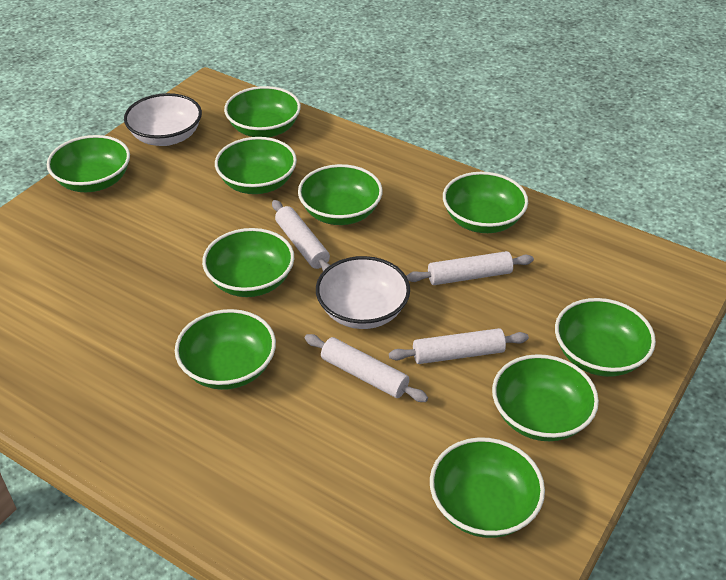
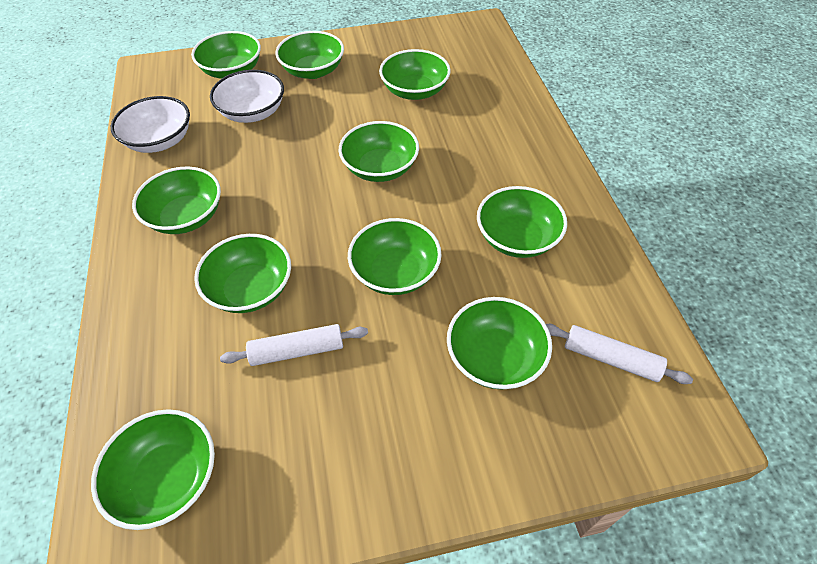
white rolling pin: [272,200,330,271] [305,334,428,402] [389,328,529,364] [406,251,534,285] = 4 -> [220,324,368,366] [546,324,693,384] = 2

